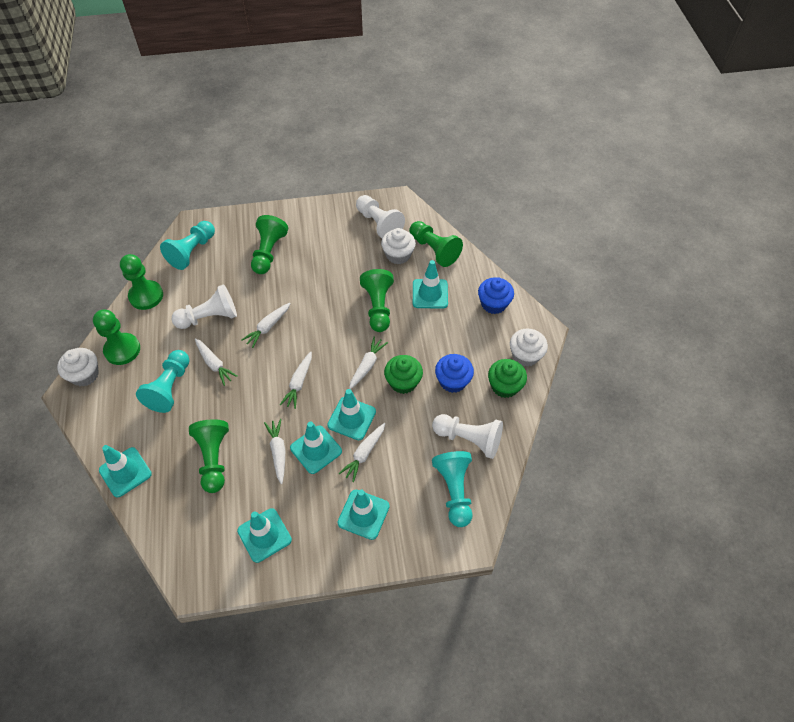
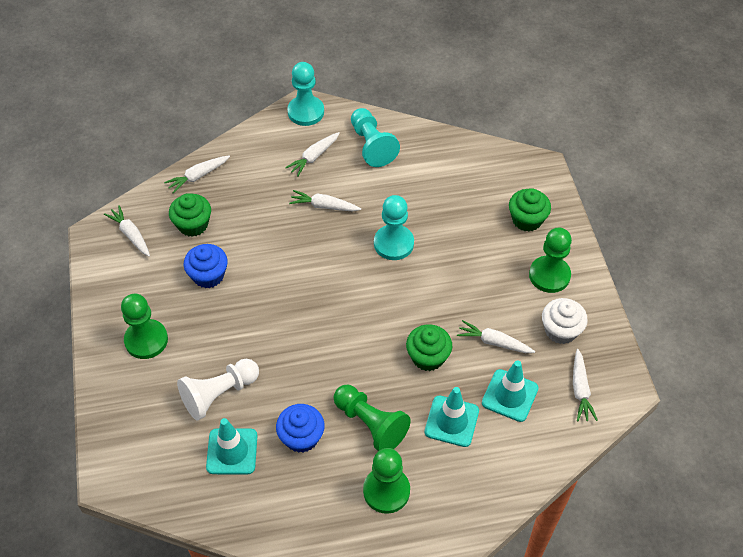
green cupcake: [384,355,423,394] [488,359,527,398] = 2 -> [169,193,211,237] [406,324,452,371] [509,188,551,232] = 3
green pawn: [93,310,140,365] [120,254,163,310] [189,419,229,493] [251,215,288,274] [360,269,394,332] [409,221,463,267] = 6 -> [121,294,168,359] [334,385,411,451] [363,448,410,514] [529,228,572,293] = 4
turquoise traffic cone: [99,445,152,497] [237,508,292,563] [290,421,342,474] [327,389,376,440] [338,489,390,540] [413,260,448,309] = 6 -> [206,418,257,474] [424,387,479,447] [482,360,539,422] = 3
white cupcake: [57,348,99,386] [381,228,416,264] [510,329,548,367] = 3 -> [542,298,588,344] = 1
white pawn: [172,284,237,329] [356,195,405,238] [432,414,503,459] = 3 -> [177,359,259,421] = 1

